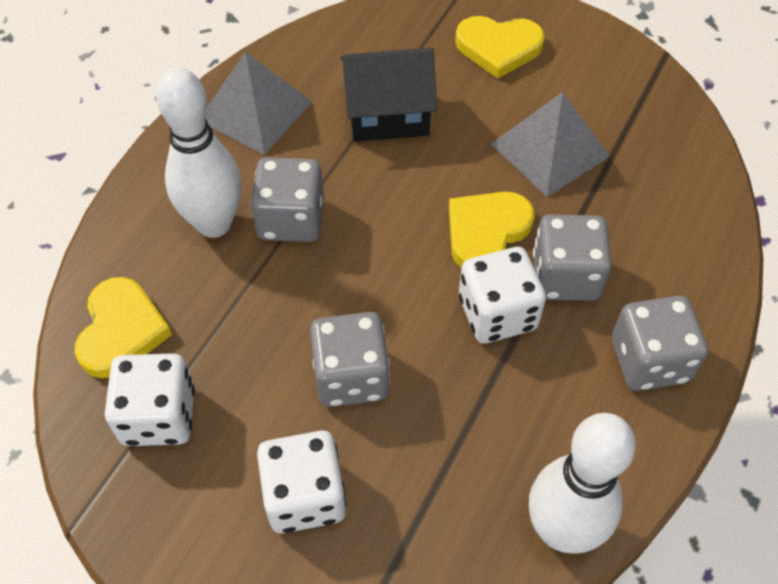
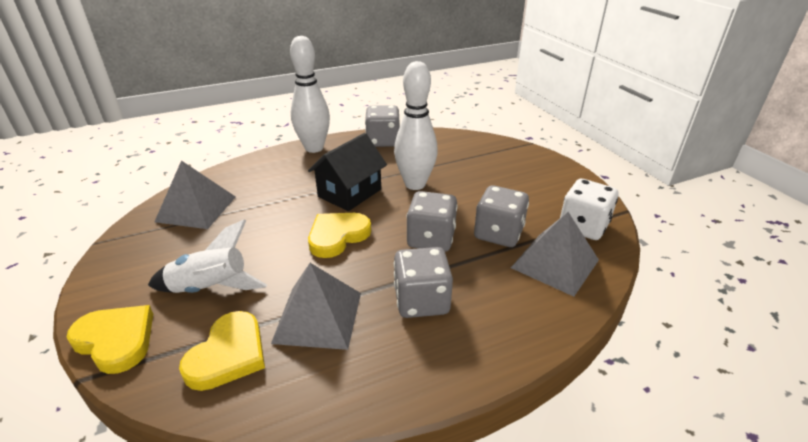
grey pyramid: [206,52,312,155] [491,92,610,197] = 2 -> [154,160,235,229] [271,263,361,350] [511,212,599,297] = 3
white dice: [105,353,195,446] [257,431,346,533] [459,247,546,343] = 3 -> [560,179,619,240] = 1
white rocket: none = 0 -> [148,219,267,293] = 1

